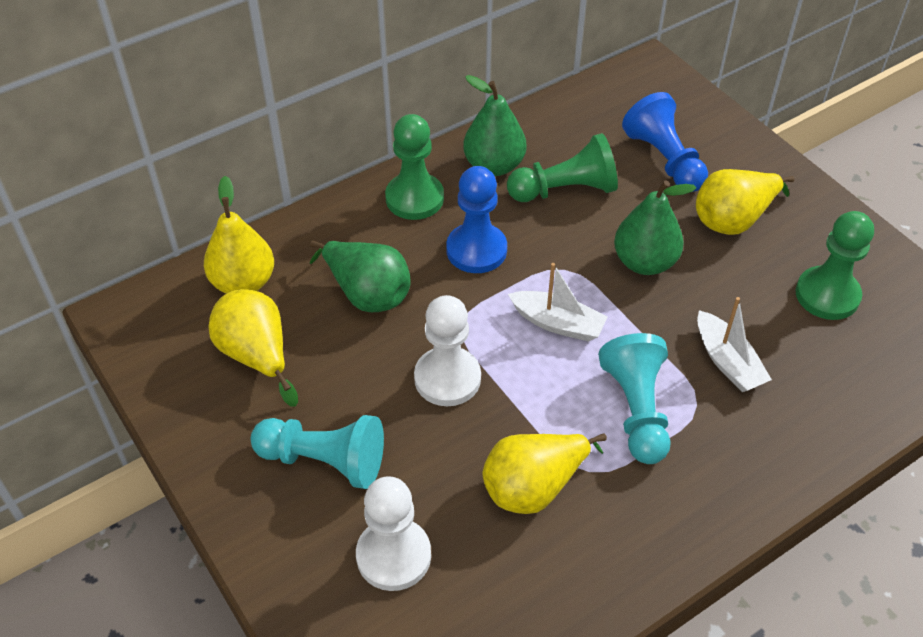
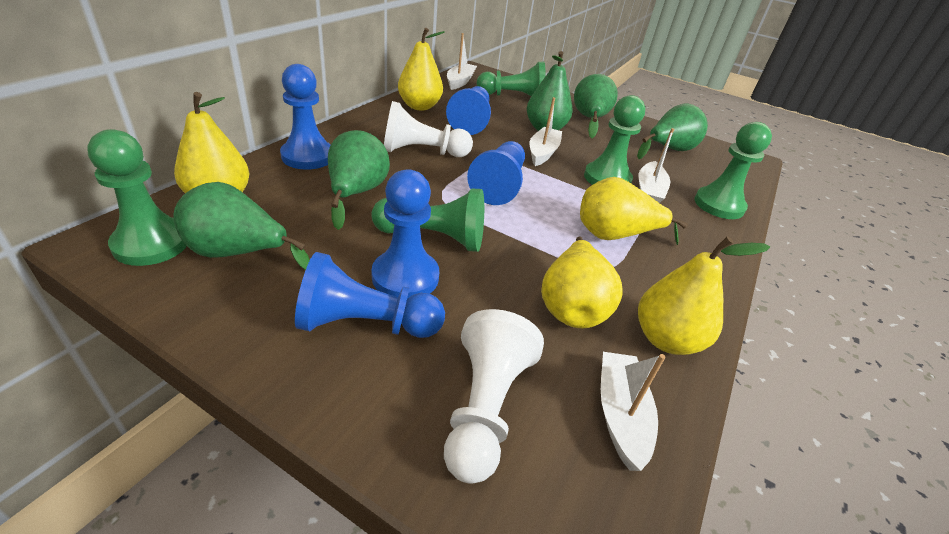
blue pawn: [446,166,507,273] [622,92,708,192] = 2 -> [280,64,331,170] [295,252,445,338] [371,169,439,299] [446,86,491,135] [467,141,525,205] = 5
green pawn: [385,114,444,220] [507,133,618,202] [796,211,874,320] = 3 -> [87,129,187,266] [371,189,484,252] [477,62,546,96] [584,95,645,185] [694,122,772,219] = 5
green pear: [310,241,411,312] [463,75,526,176] [614,180,696,275] = 3 -> [173,182,310,270] [328,130,390,230] [526,51,573,131] [574,74,617,138] [637,103,708,159] = 5
turquoise pawn: [251,415,384,489] [598,333,671,464] = 2 -> none = 0
white boat: [508,263,608,342] [697,297,772,392] = 2 -> [447,33,477,90] [529,97,562,166] [601,352,666,471] [639,128,674,203] = 4
yellow pear: [204,176,274,293] [208,289,298,407] [482,433,607,514] [696,169,795,235] = 4 -> [174,92,249,193] [398,28,445,111] [541,236,623,328] [580,177,688,245] [638,236,770,355] = 5

